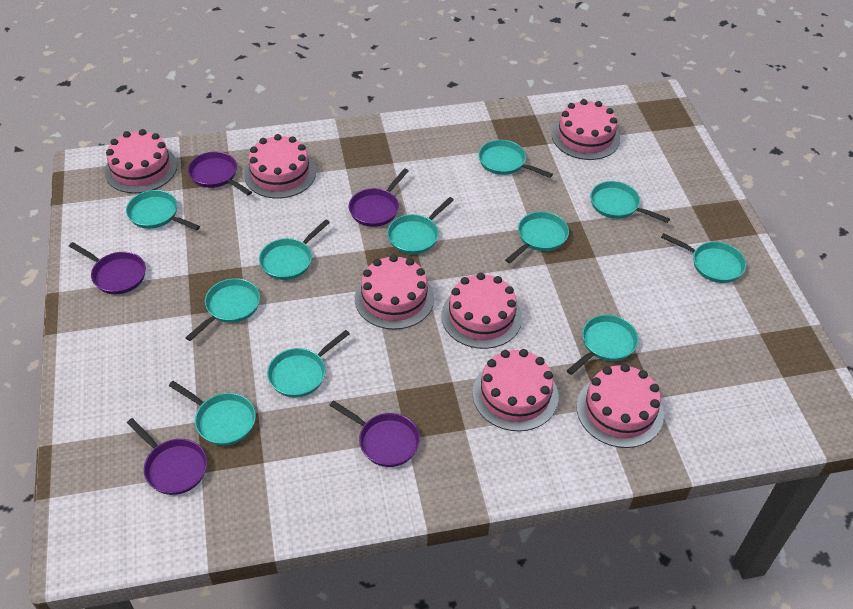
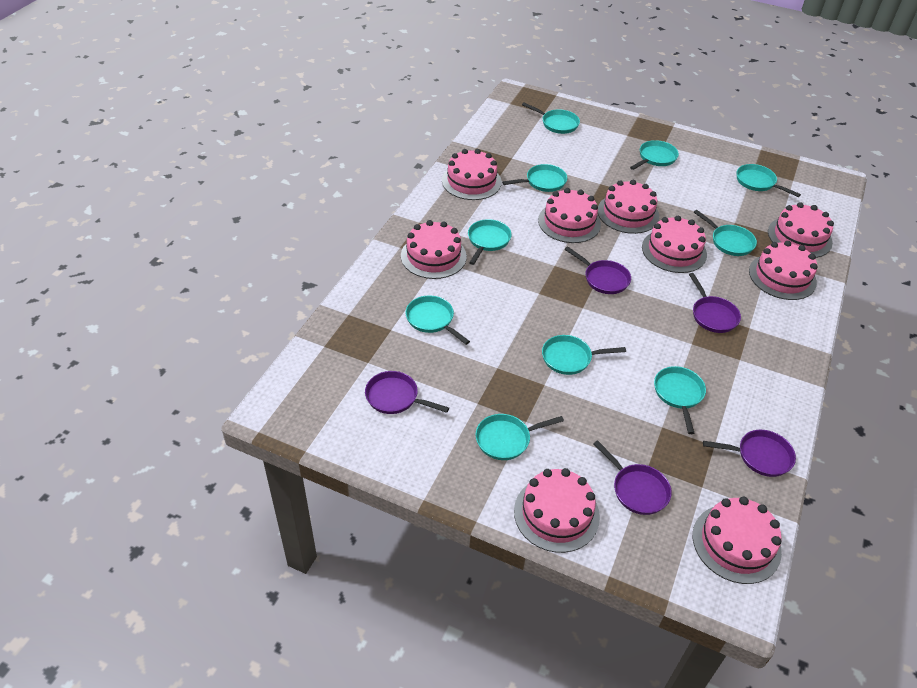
pink cake: [104,129,177,193] [244,134,316,199] [355,255,434,330] [442,272,522,349] [473,349,558,431] [552,99,620,160] [577,364,664,448] = 7 -> [401,220,467,279] [442,149,502,200] [514,468,600,553] [538,188,601,243] [598,180,659,234] [642,216,707,273] [693,497,782,584] [749,241,818,300] [768,202,834,258] = 9
turquoise pan: [126,190,200,230] [169,381,256,446] [185,278,260,341] [259,219,330,280] [267,330,350,397] [387,197,454,254] [478,140,553,178] [505,212,569,263] [567,315,638,375] [590,181,670,223] [661,233,746,283] = 11 -> [405,295,470,345] [468,219,512,265] [475,414,564,460] [502,164,567,192] [522,102,580,134] [542,335,626,375] [630,140,679,170] [654,366,706,434] [694,210,757,256] [736,164,801,197] = 10

